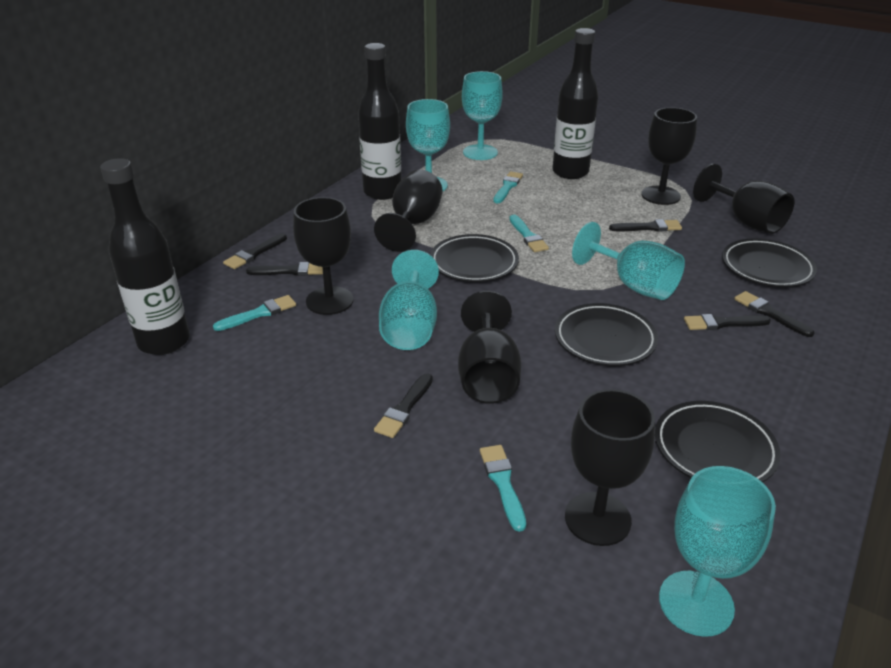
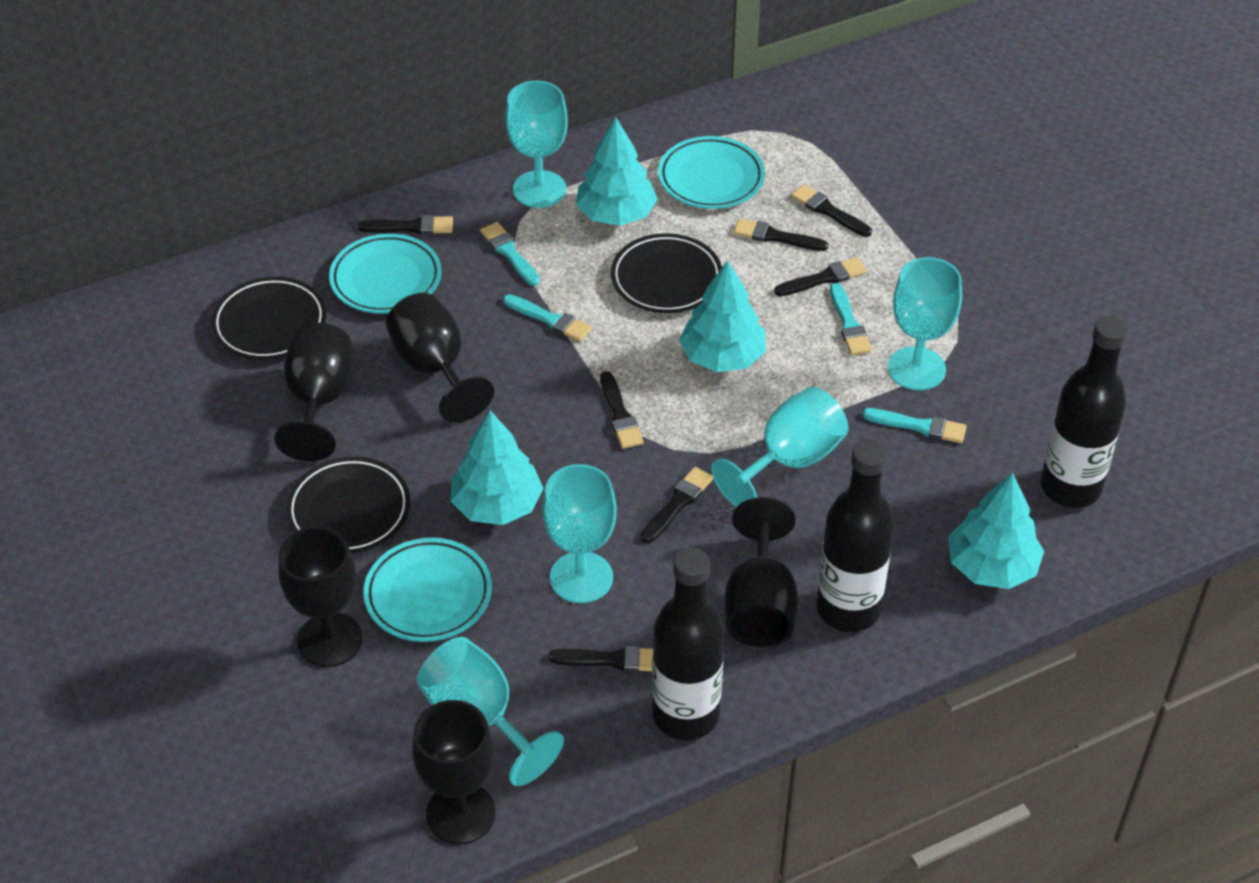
black brush: [223,233,287,269] [246,262,323,276] [374,373,433,438] [609,219,682,232] [684,314,771,330] [734,291,814,337] = 6 -> [358,215,453,234] [549,646,653,672] [600,371,644,449] [641,467,713,543] [734,218,828,251] [774,257,867,296] [791,184,872,237] = 7
black goblet: [293,197,354,315] [374,170,442,252] [458,291,521,404] [565,389,655,546] [641,107,697,205] [693,164,794,234] = 6 -> [274,323,353,461] [278,526,363,667] [386,293,494,423] [412,700,495,844] [724,497,798,647] = 5
black plate: [430,234,519,282] [555,303,658,366] [655,401,781,482] [722,238,817,287] = 4 -> [211,277,326,360] [286,457,410,554] [611,233,722,313] = 3
turquoise plate: none = 0 -> [329,234,442,314] [363,538,492,642] [658,136,765,209] = 3
turquoise tree: none = 0 -> [451,411,544,525] [576,117,658,226] [679,260,766,372] [948,473,1044,589] = 4

